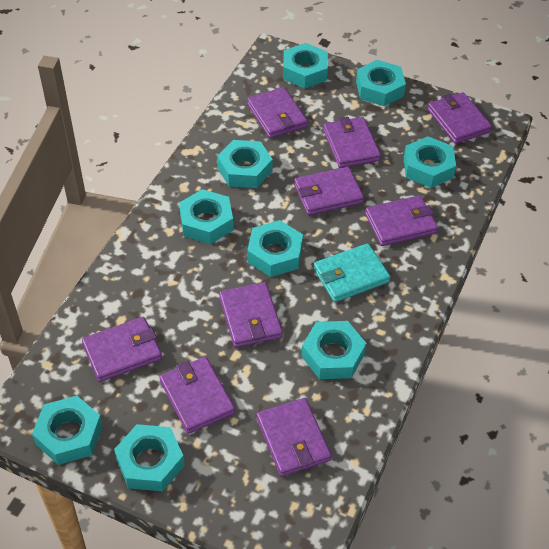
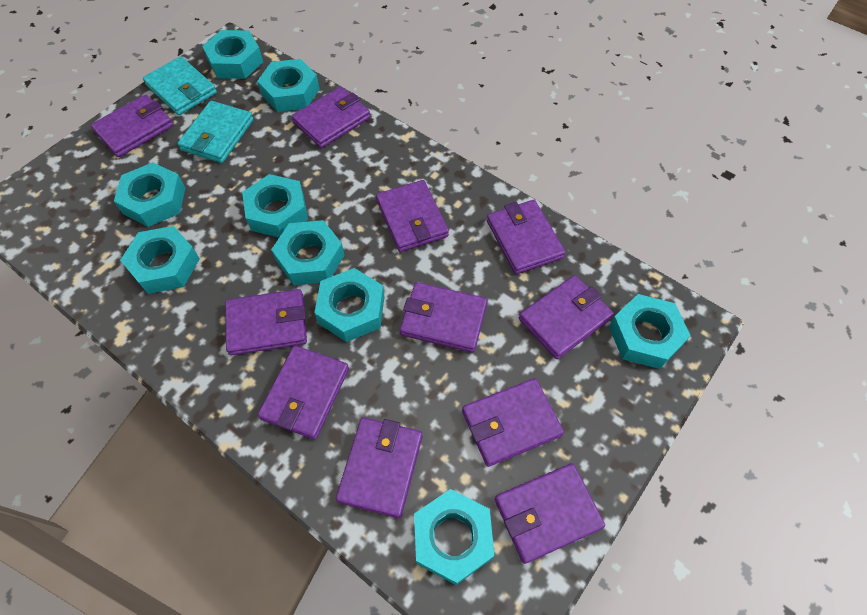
purple wallet: [82,317,162,382] [160,357,235,434] [219,282,283,348] [247,87,308,138] [256,398,331,477] [294,167,364,215] [323,117,381,168] [365,195,438,246] [428,92,492,144] = 9 -> [91,94,173,157] [225,289,307,355] [258,346,349,440] [292,86,370,148] [336,417,422,518] [376,180,449,252] [400,282,487,353] [462,378,564,467] [487,200,565,274] [495,463,605,564] [519,275,614,359] = 11
turquoise wallet: [313,243,390,302] = 1 -> [143,56,217,115] [177,101,254,163] = 2

